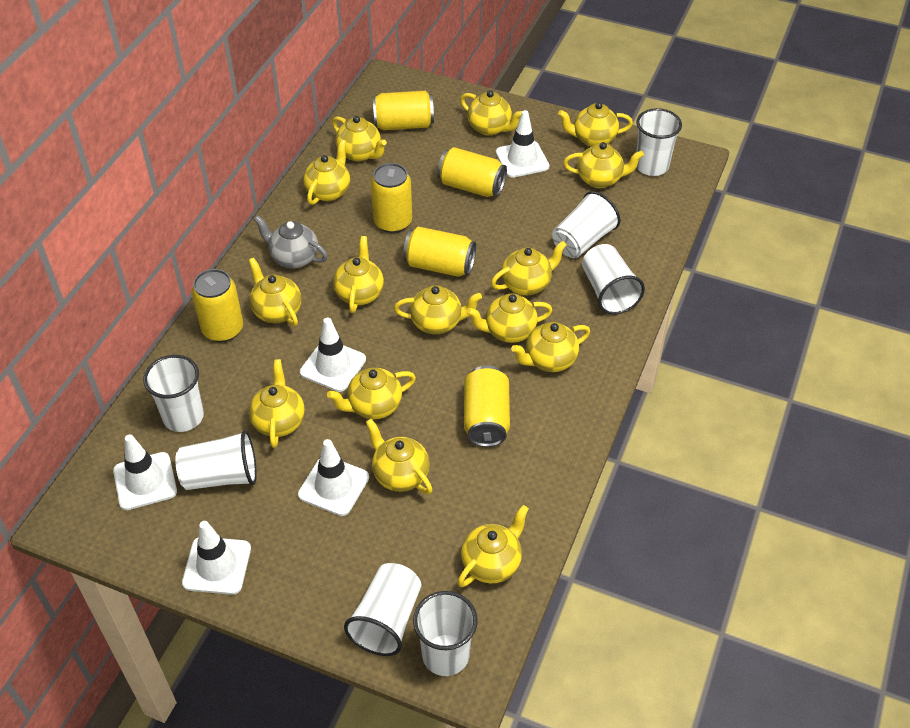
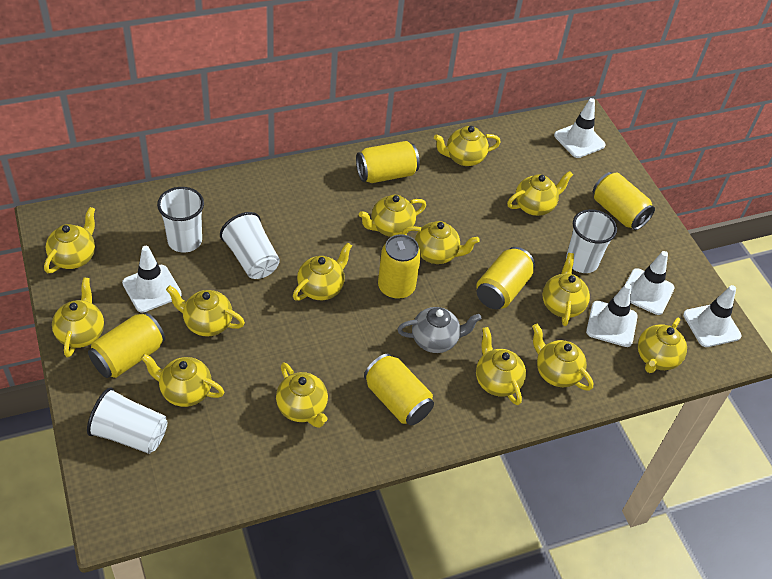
white cup: [143,355,204,432] [175,430,257,490] [344,563,421,656] [413,591,478,676] [552,191,620,258] [582,244,645,315] [636,108,682,176] = 7 -> [87,387,167,454] [157,187,204,253] [220,212,280,279] [566,209,617,273] = 4
yellow teapot: [248,258,301,326] [249,359,305,448] [303,139,350,205] [327,368,416,419] [332,116,387,162] [333,236,384,313] [366,419,433,494] [394,285,482,334] [458,505,529,587] [460,90,522,136] [467,293,553,343] [491,241,567,295] [511,322,590,372] [558,102,633,147] [563,142,644,188] = 15 -> [44,207,95,273] [52,277,104,357] [141,354,224,407] [166,285,245,337] [276,362,328,428] [293,243,352,301] [359,195,426,237] [402,221,480,264] [434,126,501,166] [476,327,526,405] [507,171,573,216] [532,324,593,391] [542,253,590,326] [638,318,687,373] = 14

